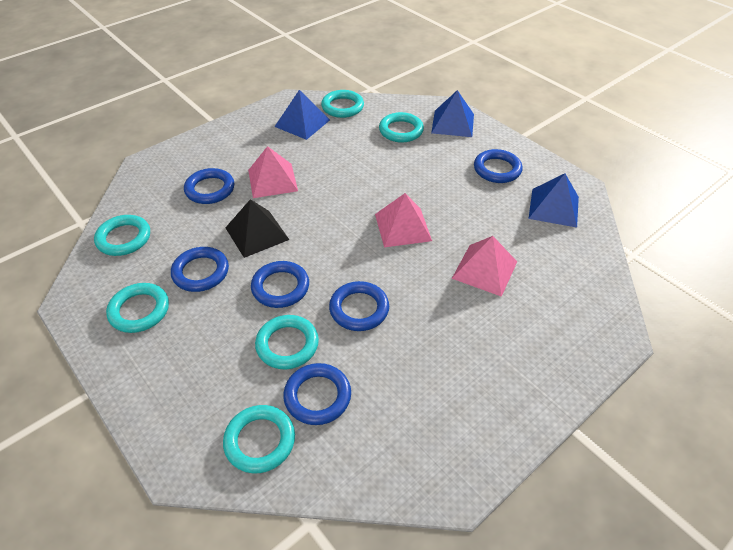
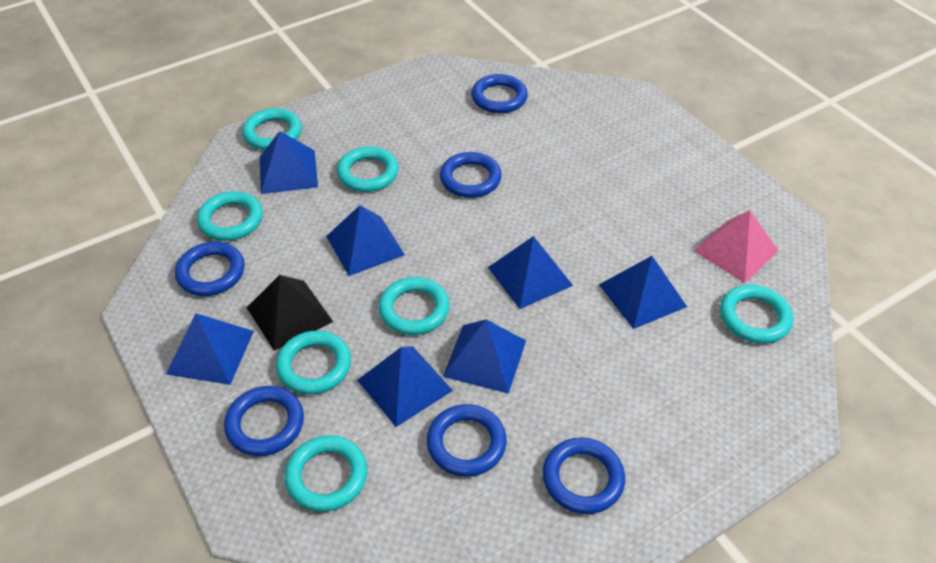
blue pyramid: [274,90,330,140] [431,90,474,137] [529,173,579,227] = 3 -> [166,313,254,385] [260,131,318,194] [326,205,405,276] [357,346,453,427] [443,319,526,394] [488,236,573,309] [599,256,687,329] = 7
pink pyramid: [248,146,298,198] [375,193,432,247] [452,236,517,297] = 3 -> [694,210,779,283] = 1
turquoise ring: [94,215,150,256] [106,283,169,333] [223,405,295,473] [255,315,319,369] [321,90,364,118] [379,112,424,143] = 6 -> [197,191,263,241] [242,108,302,150] [276,331,351,395] [285,435,368,512] [337,146,399,192] [378,277,450,335] [720,285,793,344] = 7

